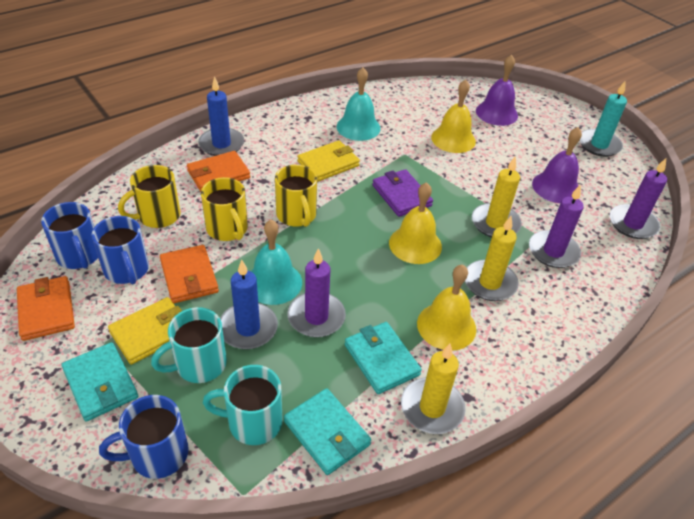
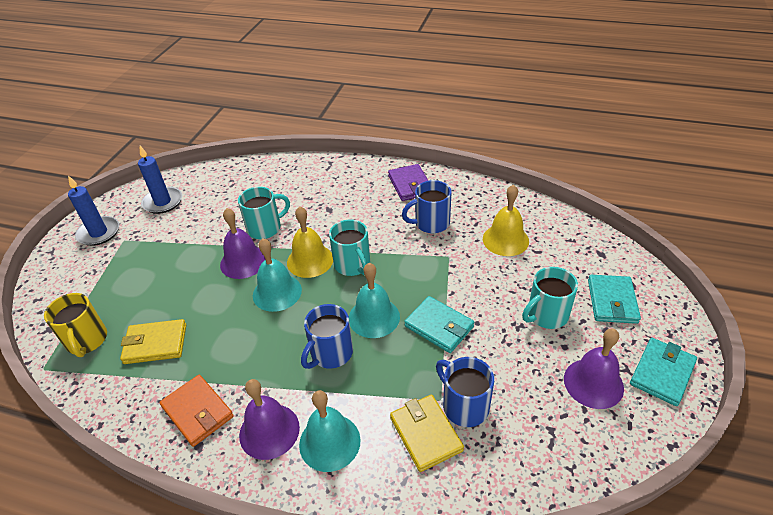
orange wallet: [17,276,75,341] [160,245,219,303] [187,151,250,192] = 3 -> [159,375,234,447] = 1
purple bell: [476,55,518,126] [532,127,582,203] = 2 -> [220,208,266,279] [239,379,300,460] [564,328,624,409] = 3
purple candle: [287,248,346,337] [529,185,584,268] [610,158,667,239] = 3 -> none = 0
turquoise bell: [251,220,302,305] [337,67,381,141] = 2 -> [253,238,302,312] [299,390,361,472] [349,263,400,338] = 3
turquoise candle: [579,81,627,157] = 1 -> none = 0
turquoise mug: [151,307,227,383] [203,365,282,445] = 2 -> [238,187,290,239] [329,220,370,276] [522,267,578,329] = 3
yellow bell: [389,182,442,264] [417,265,476,351] [431,80,476,153] = 3 -> [287,206,333,278] [483,184,529,256] = 2
yellow candle: [401,343,466,434] [465,216,519,301] [472,156,522,237] = 3 -> none = 0
yellow mug: [118,165,181,228] [201,177,248,241] [275,165,317,227] = 3 -> [44,293,107,357] = 1

